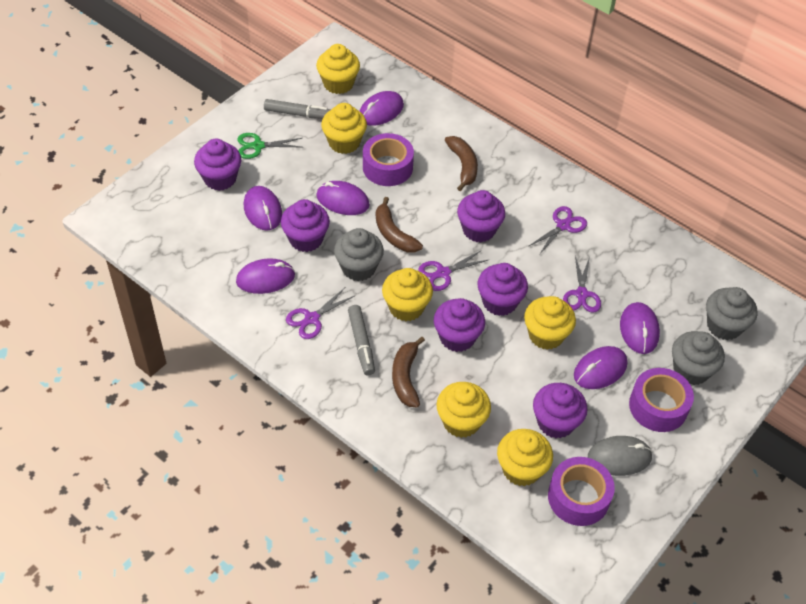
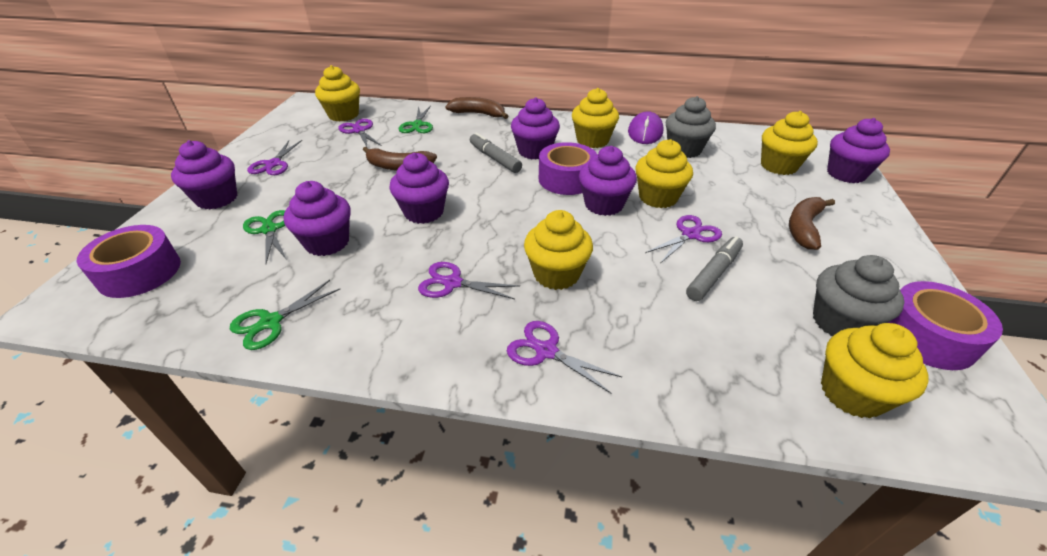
green scissors: [237,133,302,159] = 1 -> [230,280,340,350] [243,210,287,264] [399,105,433,133] = 3
grey cupcake: [334,228,384,281] [672,331,725,385] [706,287,758,340] = 3 -> [666,96,716,158] [813,255,905,336] = 2
grey mouse: [588,436,653,476] = 1 -> none = 0
purple mouse: [236,258,295,294] [244,186,282,231] [316,181,370,215] [360,91,404,126] [574,346,627,389] [620,302,660,354] = 6 -> [628,111,663,144] = 1
purple scissors: [286,288,354,339] [418,250,488,291] [529,206,587,255] [563,256,601,313] = 4 -> [247,140,302,175] [338,119,382,148] [418,262,520,299] [507,321,622,394] [645,215,722,263] = 5

